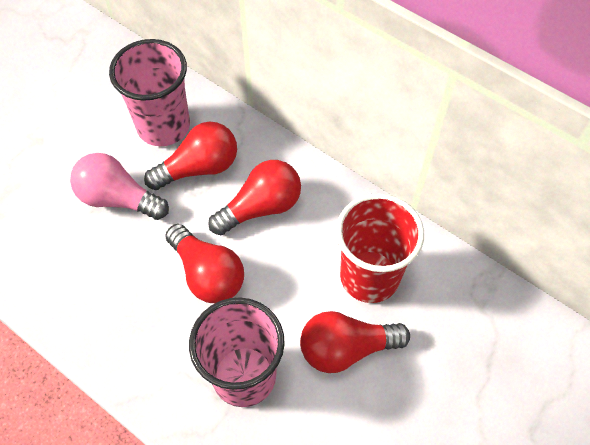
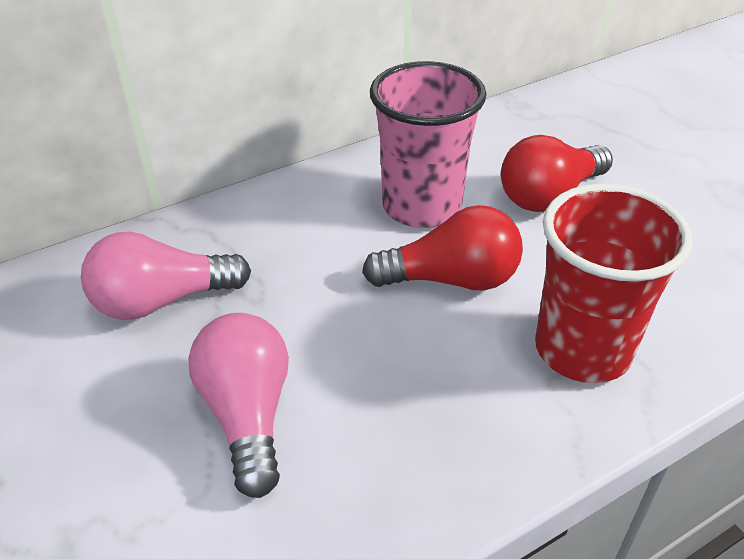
pink cup: [109,39,190,146] [189,297,285,407] = 2 -> [370,61,486,228] = 1
pink light bulb: [70,153,169,220] = 1 -> [81,232,251,320] [189,313,289,498] = 2
red light bulb: [144,122,237,190] [165,224,244,303] [208,160,301,235] [300,311,410,373] = 4 -> [362,205,523,290] [501,135,613,212] = 2

